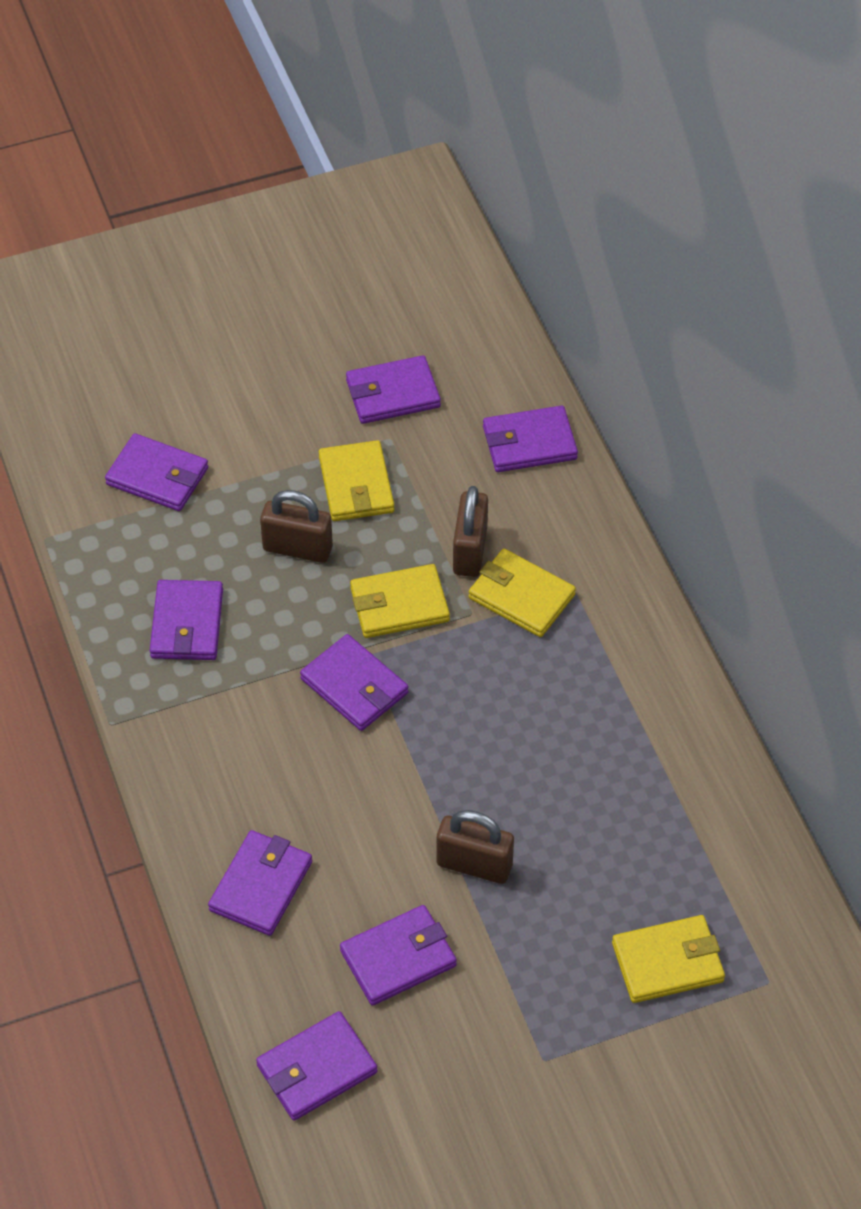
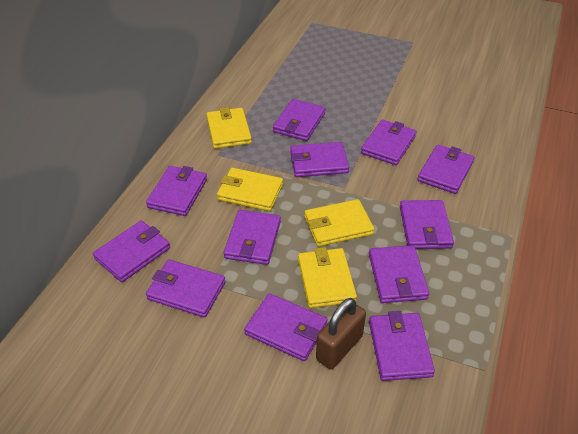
brown padlock: [260,490,333,563] [436,810,514,884] [453,486,488,577] = 3 -> [316,298,366,369] = 1
purple wallet: [105,433,208,511] [150,580,223,660] [208,830,312,936] [256,1011,377,1121] [300,634,409,731] [340,905,457,1006] [346,355,441,424] [483,406,578,472] = 8 -> [93,221,170,282] [146,166,207,216] [146,259,225,318] [224,210,281,265] [244,293,328,361] [273,99,326,141] [290,142,349,177] [361,120,416,165] [369,245,429,303] [369,311,435,381] [400,200,454,249] [418,145,474,194] = 12

